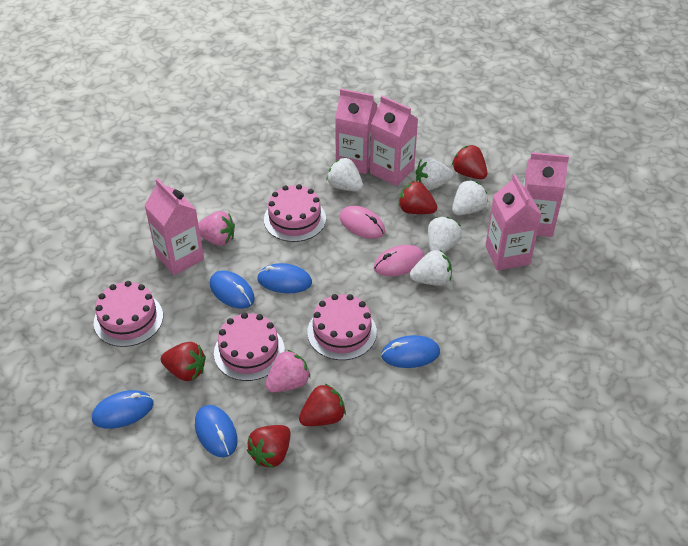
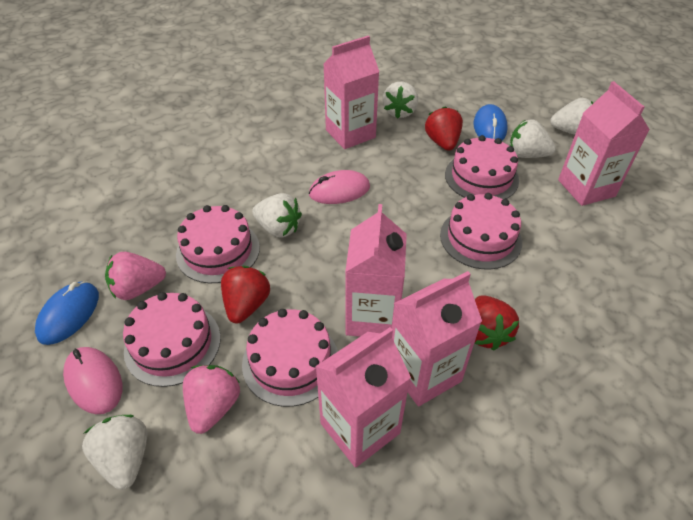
blue mouse: [92,390,154,429] [195,405,237,457] [210,270,255,309] [257,263,312,293] [381,335,440,368] = 5 -> [35,282,99,345] [474,104,508,140] = 2
pink cake: [94,281,163,347] [214,312,285,381] [264,184,326,242] [307,294,377,360] = 4 -> [123,292,221,387] [176,205,260,283] [242,309,338,407] [440,193,522,270] [445,135,519,199] = 5
red strawberry: [161,342,206,381] [247,425,290,468] [299,384,346,426] [399,181,437,214] [452,145,487,179] = 5 -> [221,266,270,323] [425,106,463,151] [474,295,519,351] = 3

